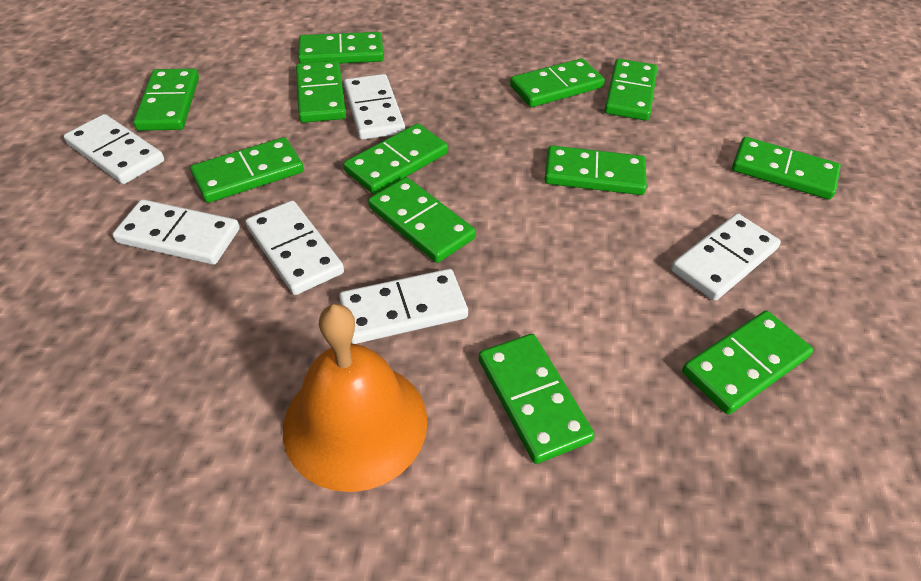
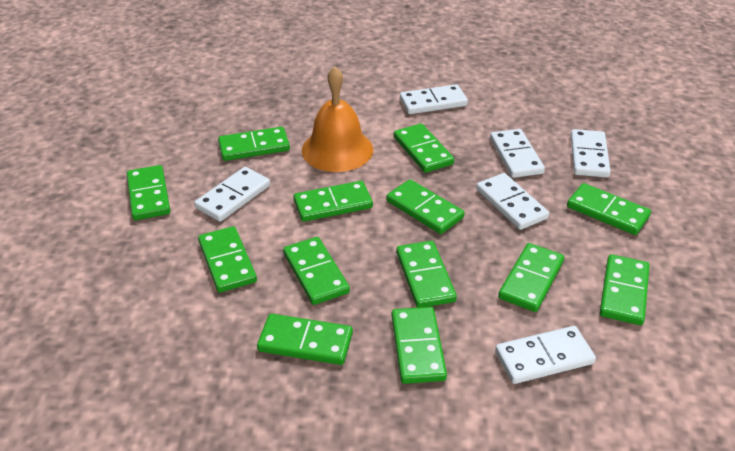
green domino: [133,69,199,131] [190,137,304,203] [296,61,346,123] [298,32,384,64] [343,123,448,194] [368,177,476,263] [479,334,595,464] [510,58,605,107] [544,145,647,195] [604,59,657,121] [682,311,813,415] [732,137,841,200] = 12 -> [127,165,170,220] [198,226,257,293] [218,127,290,161] [257,314,353,365] [283,237,350,305] [293,181,373,222] [386,179,465,234] [392,307,447,384] [394,123,454,173] [396,241,457,308] [498,243,564,312] [567,183,651,235] [600,254,650,325] = 13

